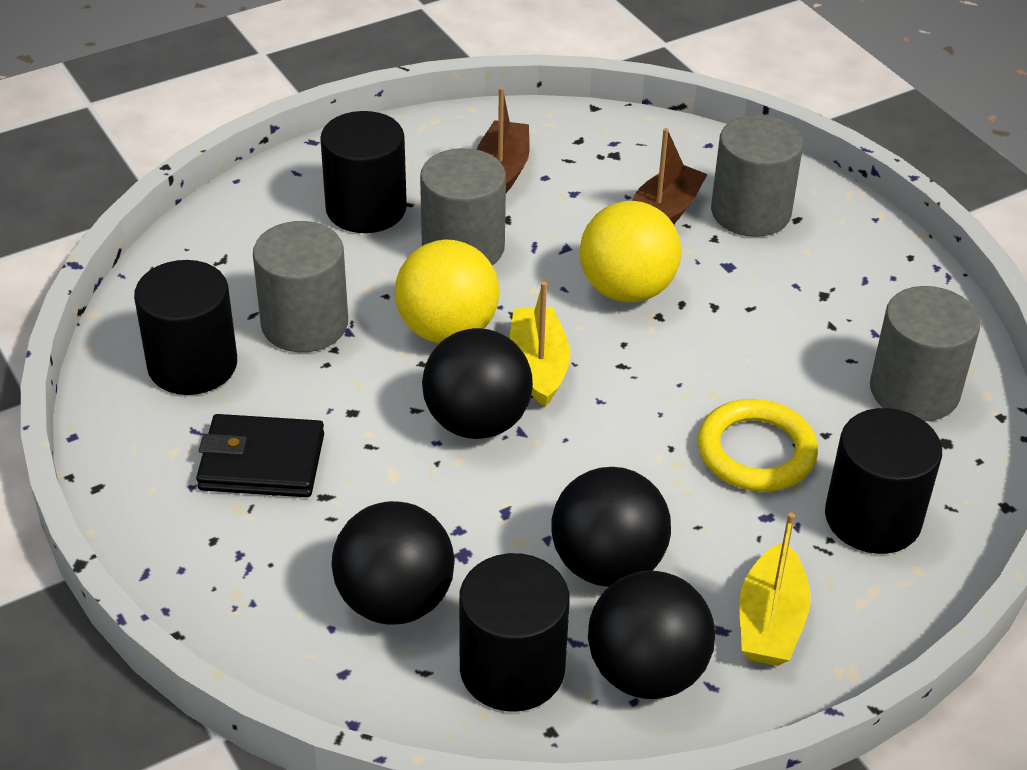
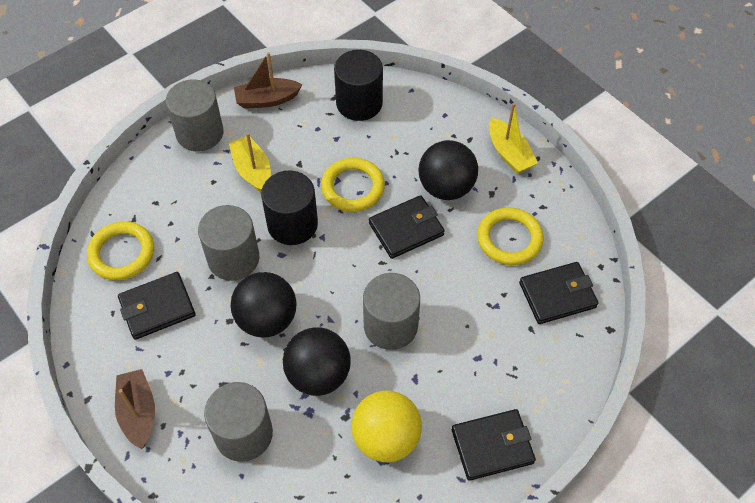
black ball: [332,501,455,625] [422,328,533,439] [551,467,671,587] [588,571,715,699] = 4 -> [231,272,297,338] [283,327,351,396] [419,140,478,200] = 3
black cylinder: [134,260,237,395] [320,111,407,233] [459,553,570,712] [825,408,942,554] = 4 -> [261,171,318,245] [334,50,383,121] = 2
black wallet: [196,414,324,497] = 1 -> [118,272,196,340] [369,195,445,259] [452,409,536,481] [519,262,598,324] = 4
yellow ball: [395,240,499,343] [579,201,681,302] = 2 -> [351,391,422,462] = 1
yellow ring: [698,399,818,491] = 1 -> [87,221,154,280] [321,158,385,212] [477,207,544,265] = 3

